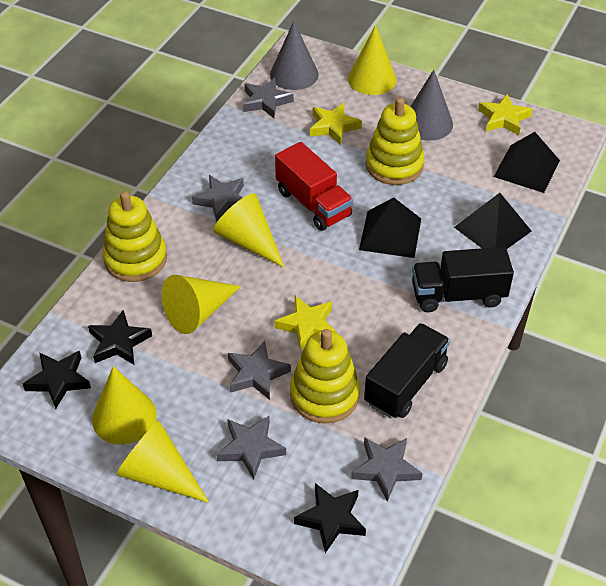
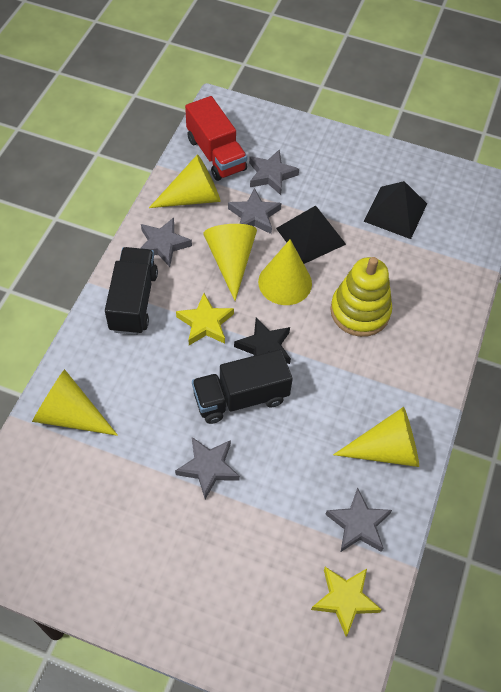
black pyramid: [359,197,421,258] [454,193,532,249] [494,132,560,193] = 3 -> [276,205,346,264] [363,181,427,239] = 2
black star: [23,351,91,409] [88,310,152,365] [294,483,366,553] = 3 -> [234,317,291,364] = 1
grey cone: [270,21,319,90] [410,70,453,141] = 2 -> none = 0
yellow stacking toy: [103,191,167,282] [290,329,360,423] [365,97,425,185] = 3 -> [330,257,392,337] = 1
yellow star: [274,296,336,351] [310,103,362,145] [478,94,532,135] = 3 -> [176,293,234,345] [311,567,382,637] = 2

